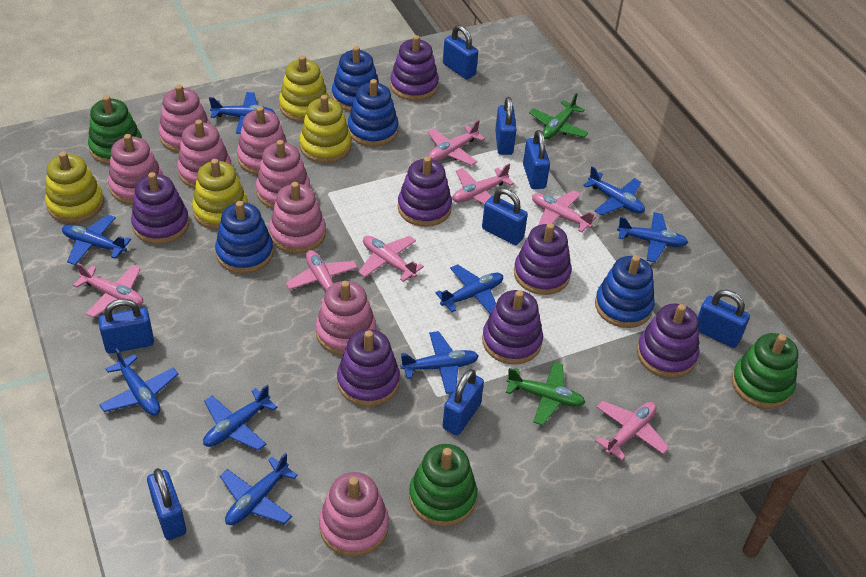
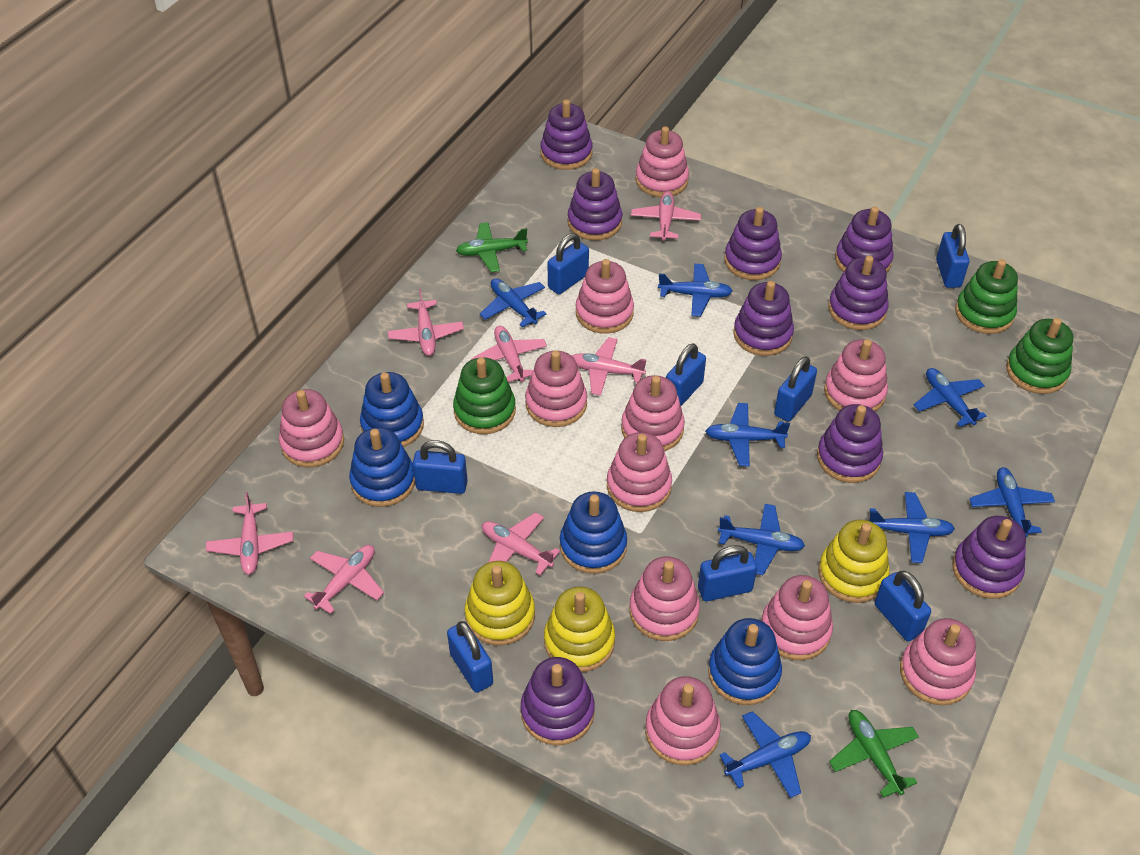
blue plane: [62,215,131,265] [99,348,179,416] [203,385,277,451] [209,92,275,134] [220,453,298,525] [400,331,479,394] [435,264,503,314] [583,166,645,215] [617,212,688,262] = 9 -> [480,278,546,328] [658,264,733,317] [705,403,790,467] [718,504,805,575] [719,711,811,798] [869,492,955,563] [914,368,986,427] [969,467,1055,537] = 8
pink stacking toy: [108,134,163,205] [159,84,210,153] [177,120,231,188] [237,106,288,175] [256,140,310,209] [269,182,326,254] [316,281,376,355] [319,472,389,557] = 8 -> [279,389,344,467] [525,350,587,427] [576,259,634,334] [607,432,672,512] [621,375,685,451] [629,556,700,641] [635,126,689,197] [645,676,721,766] [761,575,833,660] [824,339,888,412] [900,618,976,705] = 11
purple stacking toy: [131,172,189,244] [337,329,400,407] [390,35,439,101] [398,156,452,227] [482,290,543,364] [514,223,572,295] [637,303,699,378] = 7 -> [521,657,595,745] [540,99,593,170] [568,168,622,240] [724,207,782,280] [733,281,794,356] [817,404,883,483] [828,256,889,330] [835,206,893,273] [952,516,1026,599] = 9
yellow stacking toy: [45,152,104,223] [192,159,248,230] [279,55,329,122] [299,95,351,163] = 4 -> [464,561,535,645] [544,587,615,672] [819,520,889,603] = 3

